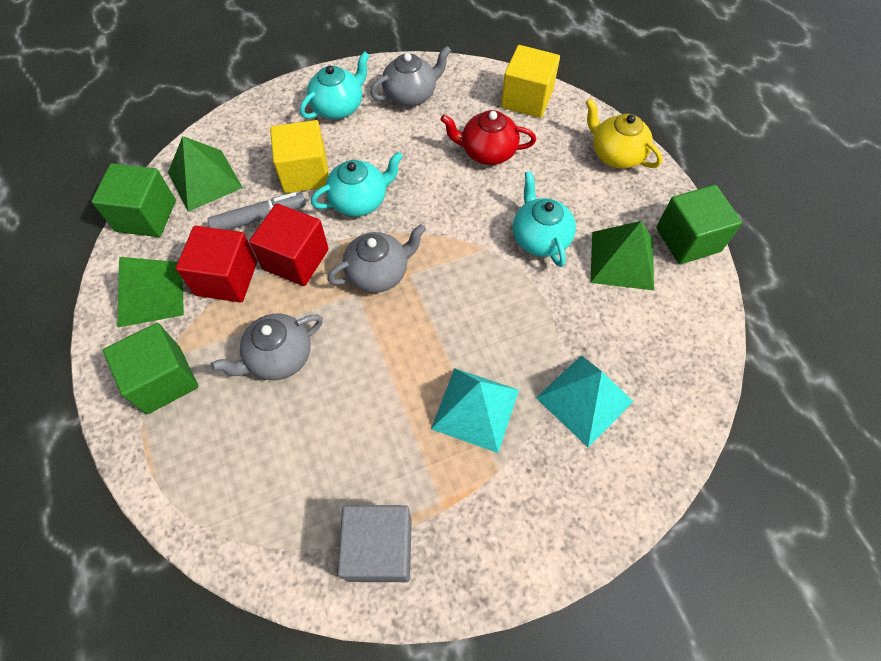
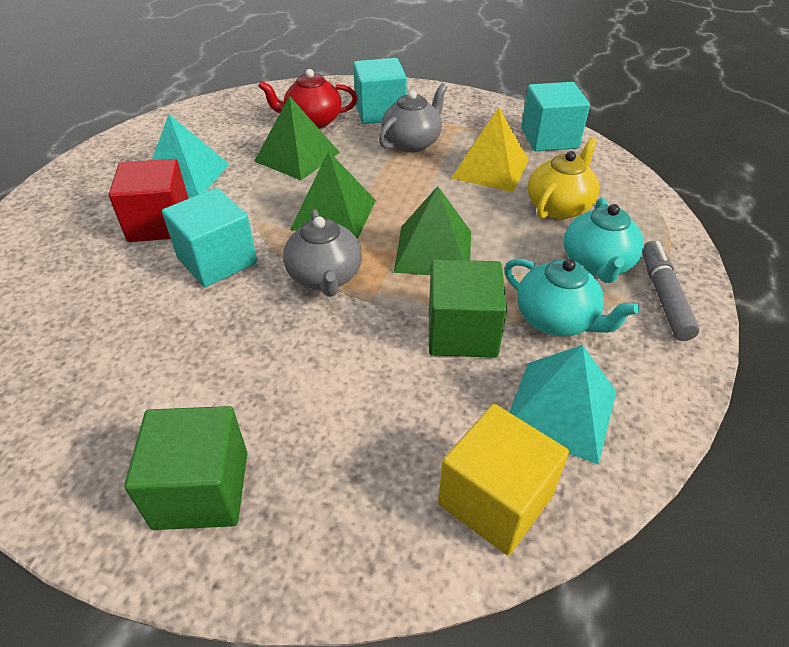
green cube: [92,163,176,237] [103,323,198,414] [656,185,742,264] = 3 -> [124,406,247,530] [429,260,507,358] = 2
grey cube: [337,505,412,582] = 1 -> none = 0
grey teapot: [210,314,323,380] [327,224,426,293] [370,46,451,107] = 3 -> [283,209,362,297] [379,83,447,153] = 2
red cube: [176,226,257,302] [249,203,329,286] = 2 -> [109,159,189,242] = 1
turquoise cube: none = 0 -> [162,188,257,287] [353,58,407,124] [521,82,590,151] = 3
turquoise teapot: [300,51,369,119] [311,152,403,217] [513,171,576,267] = 3 -> [504,258,639,336] [564,198,644,283] = 2
yellow cube: [270,120,329,193] [501,45,560,118] = 2 -> [438,404,569,555] = 1
yellow pyramid: none = 0 -> [451,108,529,192] = 1

